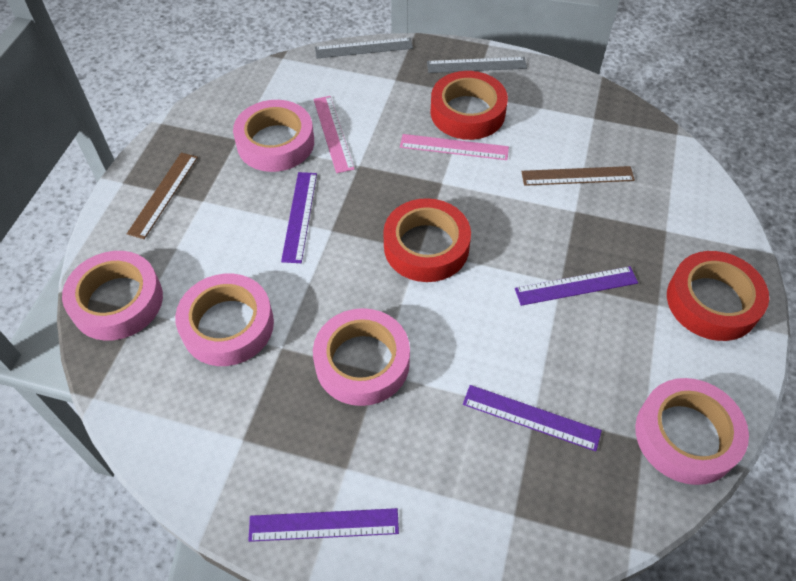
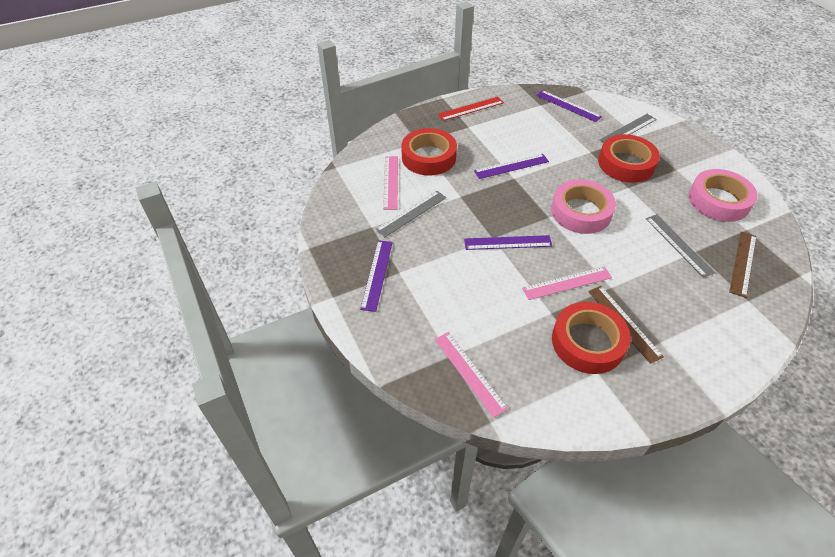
grey ruler: [315,37,413,58] [427,57,527,73] = 2 -> [376,191,446,237] [600,114,657,143] [646,214,715,278] = 3
pink ruler: [313,96,354,173] [400,134,509,160] = 2 -> [383,156,398,210] [435,332,508,418] [522,266,612,300] = 3
pink tape: [62,251,163,341] [175,274,274,366] [233,100,314,172] [313,308,410,406] [635,378,749,485] = 5 -> [551,180,616,234] [688,169,758,222] = 2
red ruler: none = 0 -> [438,97,504,121] = 1

